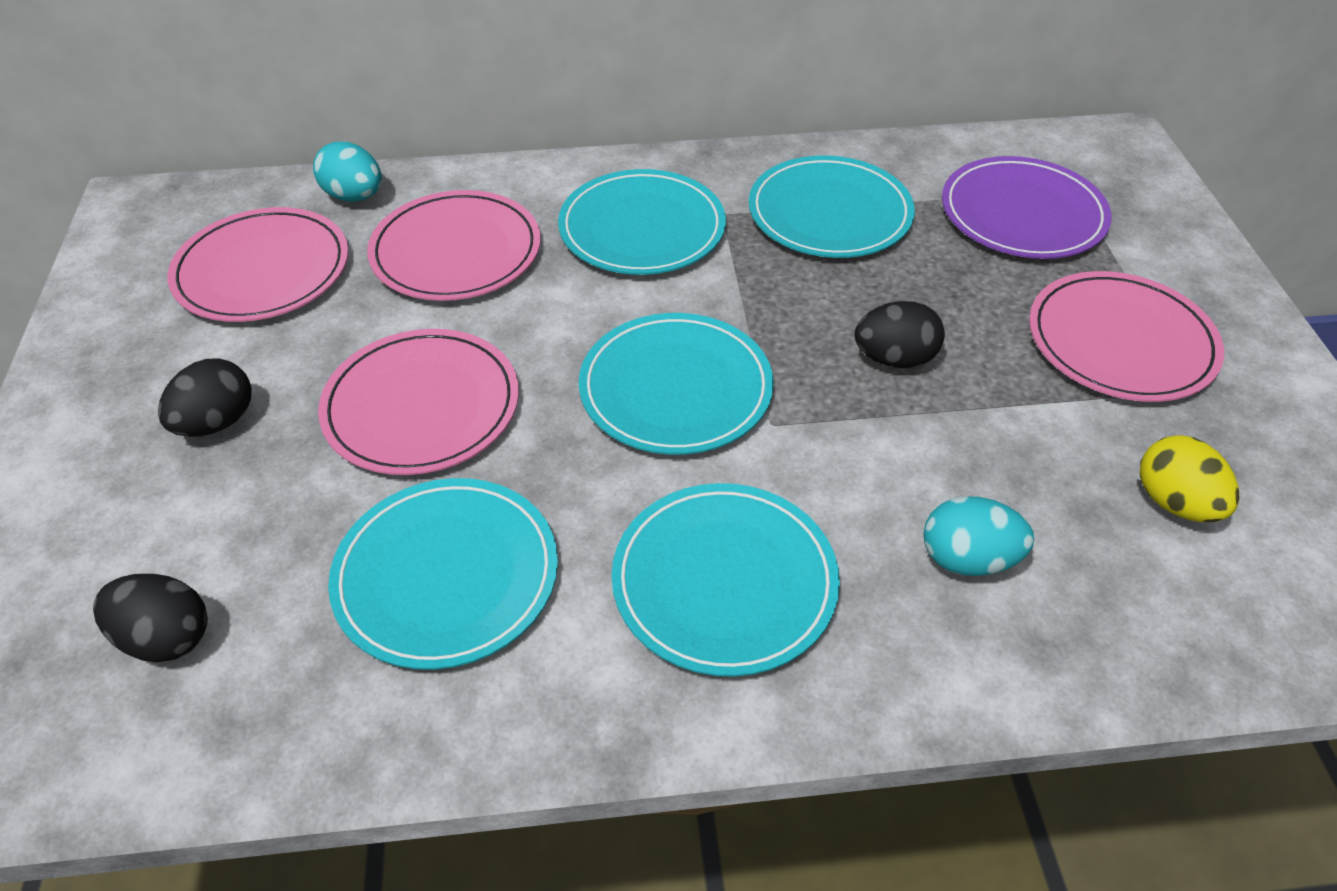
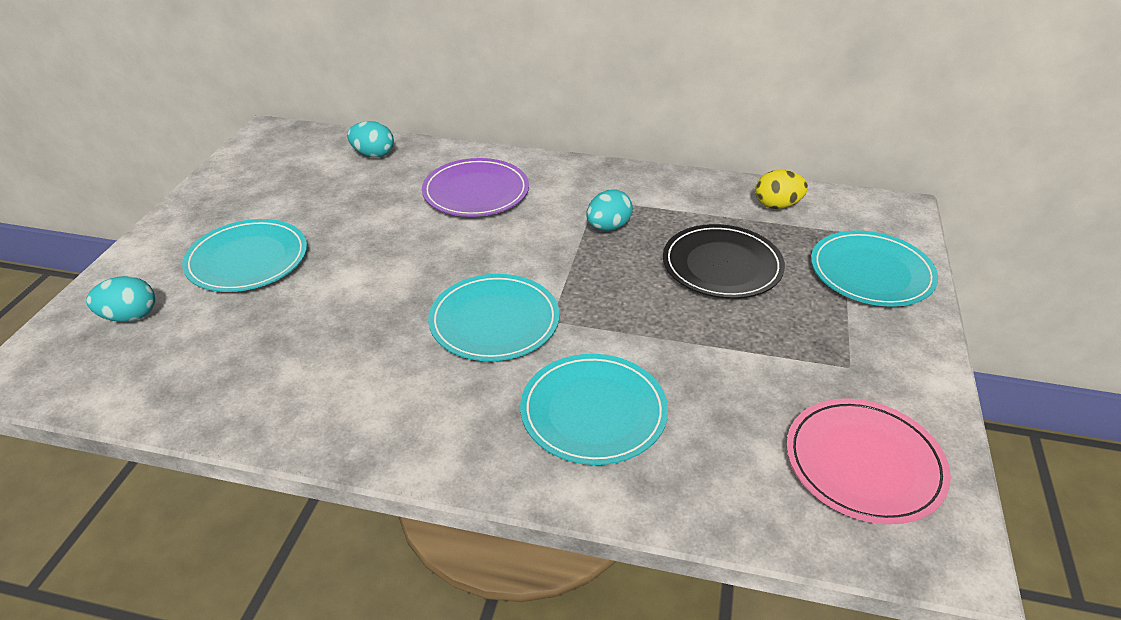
black egg: [93,574,208,662] [158,358,252,437] [855,301,945,368] = 3 -> none = 0
black plate: none = 0 -> [663,224,785,299] = 1
pink plate: [167,207,348,322] [318,329,519,475] [367,190,541,301] [1029,271,1224,402] = 4 -> [786,398,951,525] = 1
turquoise egg: [313,141,382,202] [924,496,1034,576] = 2 -> [86,276,155,322] [347,121,394,158] [586,189,633,231] = 3
turquoise plate: [328,478,558,670] [558,169,726,275] [579,313,774,455] [611,483,840,677] [749,155,915,258] = 5 -> [182,219,307,292] [428,274,560,361] [520,354,668,465] [811,230,938,307] = 4

